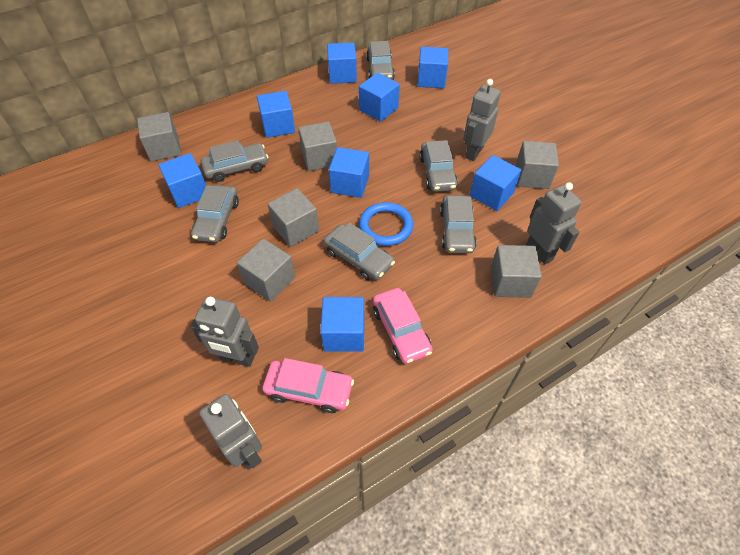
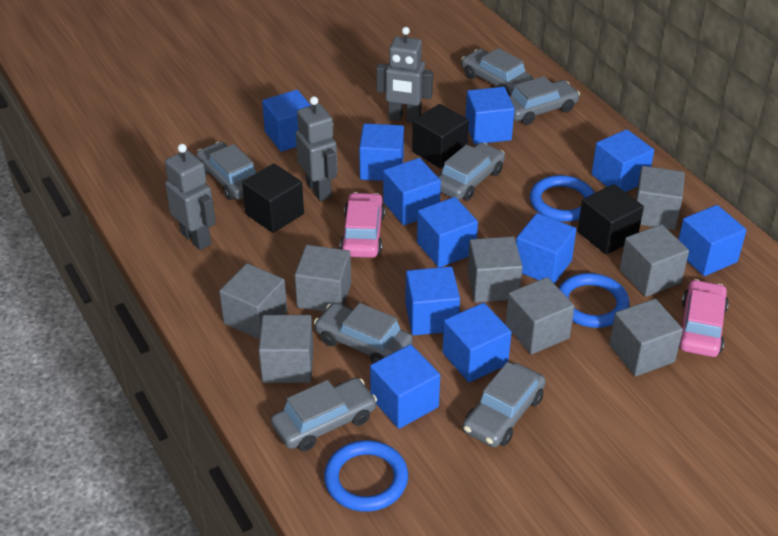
black cube: none = 0 -> [242,164,304,233] [412,104,469,168] [578,184,644,255] = 3
blue cube: [158,153,206,208] [257,91,295,138] [320,297,364,352] [327,43,357,84] [329,147,369,198] [359,73,400,122] [417,47,448,88] [470,155,521,211] = 8 -> [262,90,311,152] [359,124,404,181] [370,344,440,429] [383,158,441,225] [406,267,460,335] [417,197,478,267] [443,303,511,382] [465,87,514,144] [516,213,576,284] [592,129,654,192] [678,205,747,276] = 11
blue ring: [359,202,413,246] = 1 -> [324,440,408,512] [530,175,594,222] [559,273,629,328] = 3
grey car: [191,185,239,242] [201,140,268,182] [324,222,395,280] [366,41,395,80] [419,140,458,192] [440,195,477,253] = 6 -> [196,142,257,200] [271,378,377,451] [314,303,413,363] [438,142,505,201] [461,48,533,95] [463,362,546,447] [509,76,580,125] = 7
grey cube: [137,112,181,161] [237,239,295,302] [268,188,319,247] [298,122,337,171] [491,245,542,298] [516,141,559,189] = 6 -> [219,263,287,340] [259,315,313,383] [295,245,351,312] [467,236,523,303] [505,277,575,354] [609,299,683,376] [620,224,689,297] [635,166,685,230] = 8
grey robot: [190,297,259,367] [199,394,262,470] [463,79,501,161] [526,182,582,264] = 4 -> [165,144,216,250] [296,96,338,201] [376,27,433,123] = 3

